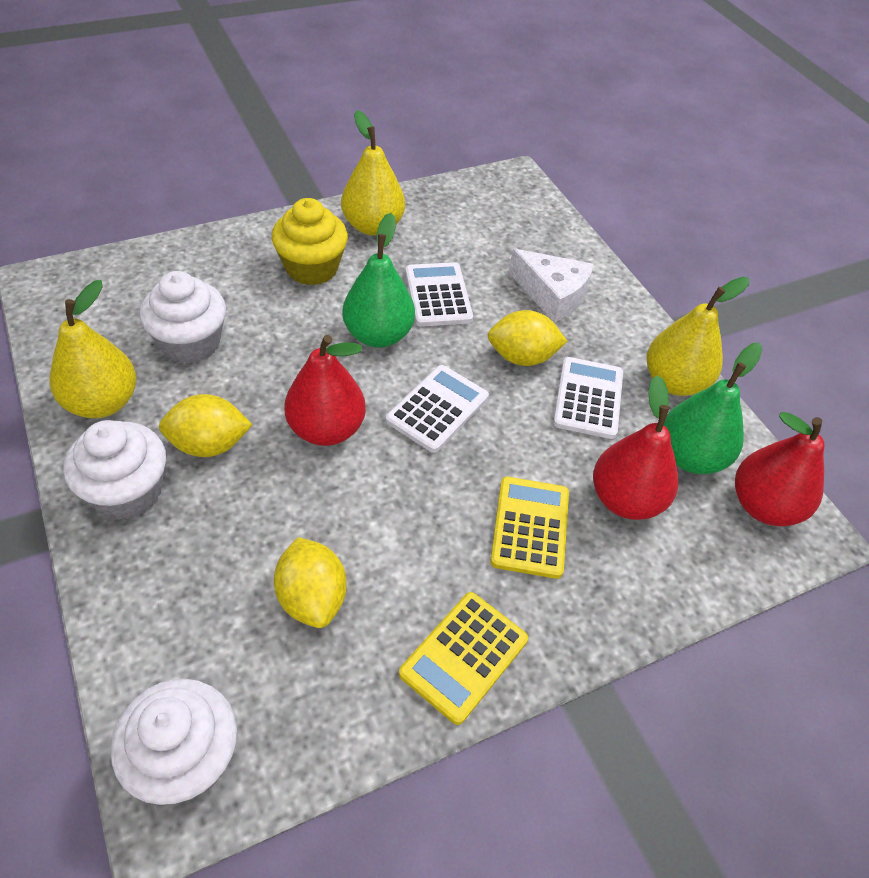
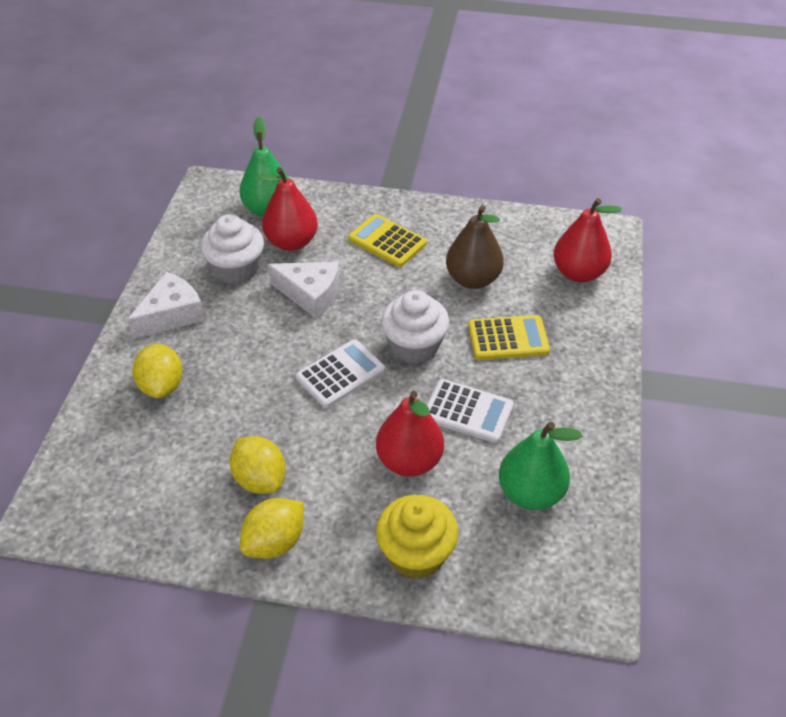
brown pear: none = 0 -> [446,205,504,289] = 1
white calculator: [386,365,489,453] [405,262,473,327] [553,357,623,439] = 3 -> [296,339,385,408] [427,379,514,443] = 2
white cheese: [509,249,594,322] = 1 -> [127,272,205,339] [267,262,339,319] = 2
white cupcake: [63,420,166,519] [111,679,237,805] [140,271,226,364] = 3 -> [200,214,264,285] [381,290,449,364] = 2
yellow pear: [50,280,136,418] [341,110,405,236] [646,277,749,396] = 3 -> none = 0

